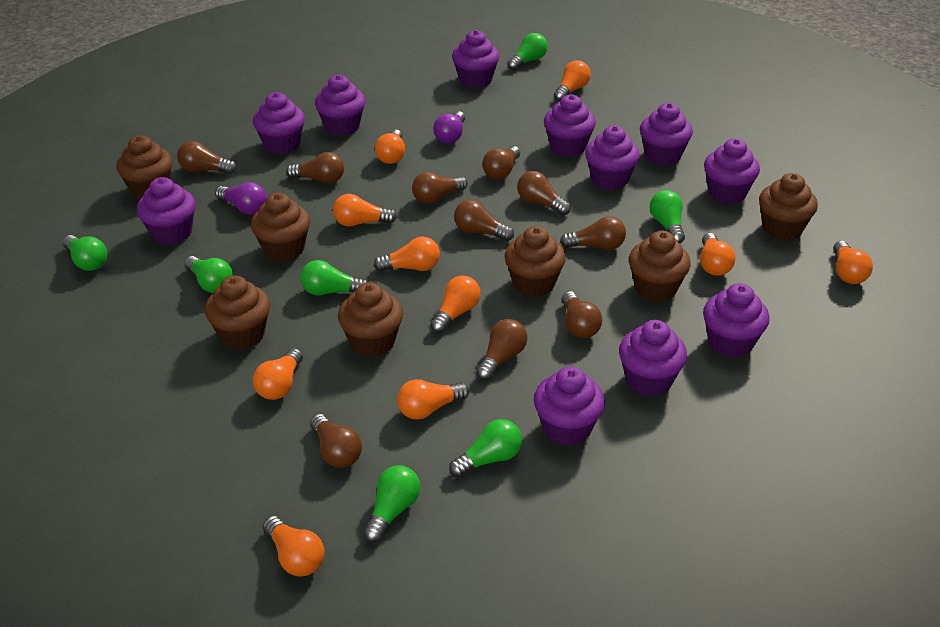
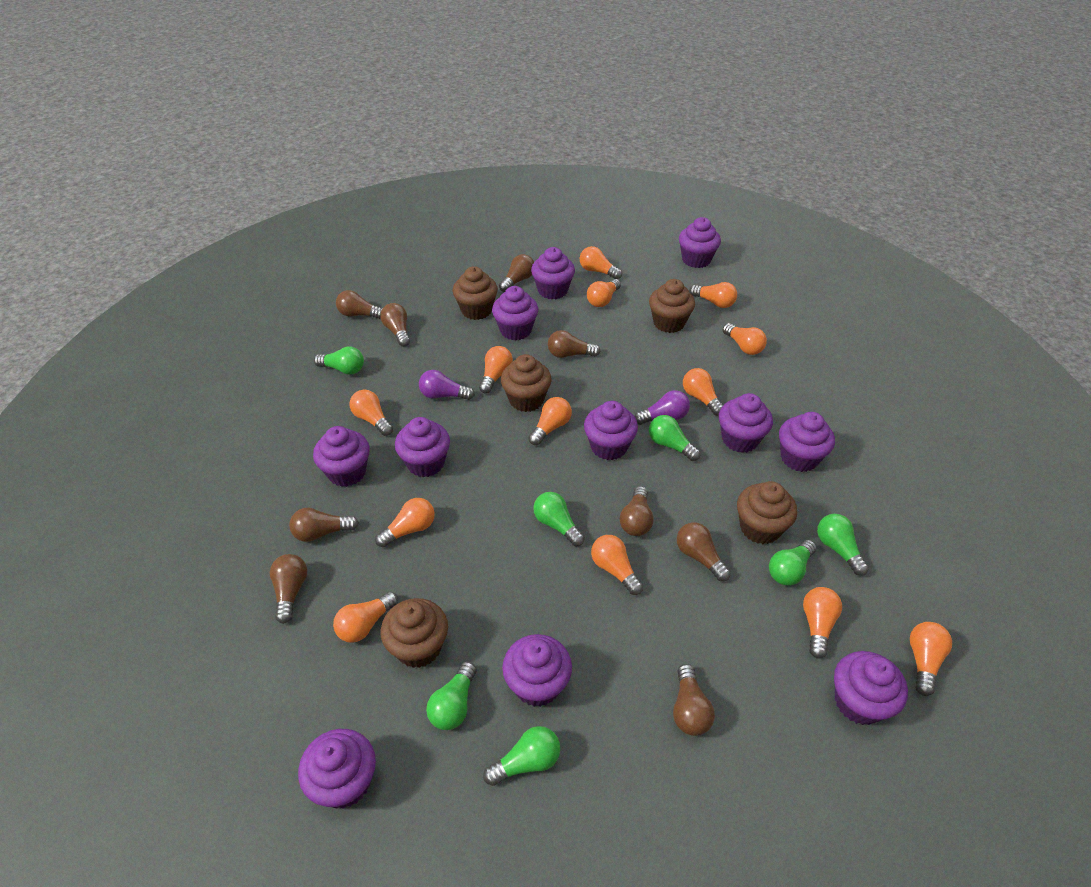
brown cupcake: [116,135,173,199] [205,275,270,350] [251,193,310,262] [338,282,403,357] [504,226,566,297] [628,231,691,302] [759,173,818,240] = 7 -> [381,598,448,668] [453,266,498,320] [501,354,552,412] [649,279,695,333] [737,481,797,544] = 5
brown light bulb: [177,141,237,174] [286,152,344,183] [310,414,362,468] [412,172,468,204] [454,200,514,241] [476,319,527,380] [482,146,520,179] [517,171,571,215] [560,216,626,250] [562,291,602,338] = 10 -> [270,554,307,624] [289,508,359,542] [336,290,383,319] [380,303,410,347] [499,254,534,292] [548,330,601,358] [620,486,654,536] [673,664,715,736] [677,522,731,581] = 9
orange light bulb: [253,348,303,400] [263,516,324,577] [333,194,397,227] [373,236,440,272] [375,129,405,164] [397,379,469,420] [430,275,481,333] [554,61,591,101] [700,233,735,276] [833,241,873,284] = 10 -> [333,591,398,643] [350,390,393,436] [375,498,435,547] [479,346,513,393] [528,397,572,445] [580,246,622,279] [587,279,621,307] [591,535,643,595] [683,368,723,416] [689,282,737,308] [723,323,767,355] [803,587,842,659] [910,622,952,696] = 13

